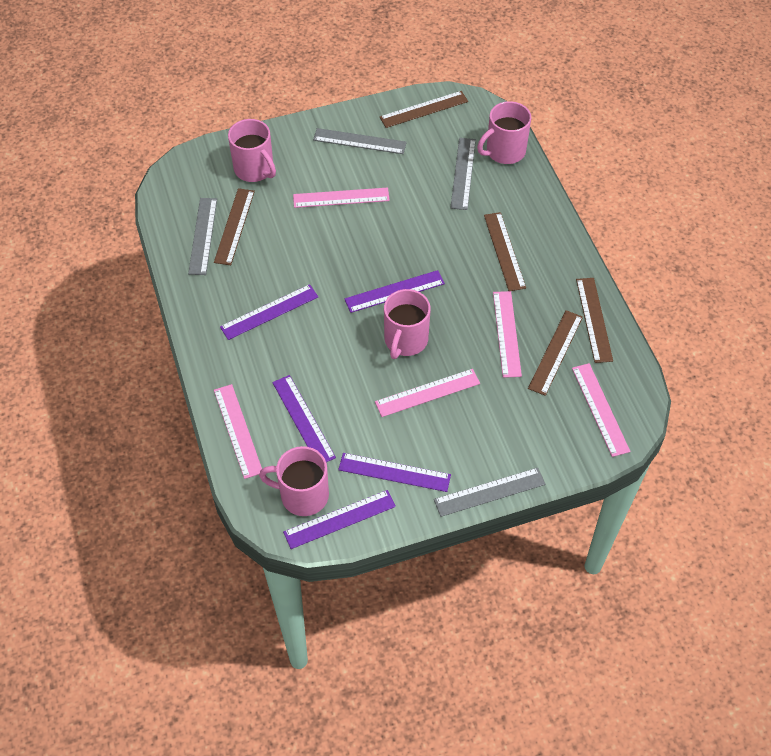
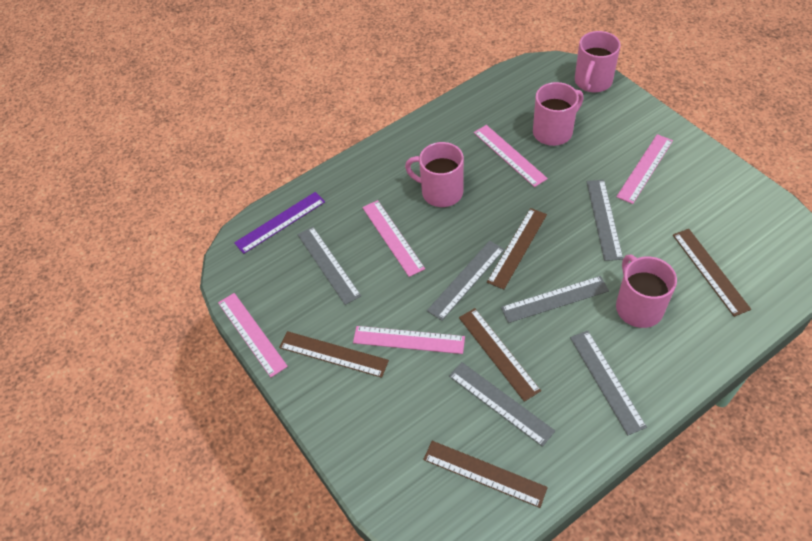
grey ruler: [188,198,217,275] [313,128,407,154] [434,468,545,517] [450,138,476,210] = 4 -> [297,227,361,305] [427,241,505,321] [449,362,555,447] [501,276,609,323] [570,331,647,435] [586,180,623,261] = 6
purple ruler: [220,284,318,340] [272,375,336,462] [283,490,396,549] [338,453,451,492] [345,270,445,313] = 5 -> [234,192,325,254] = 1

